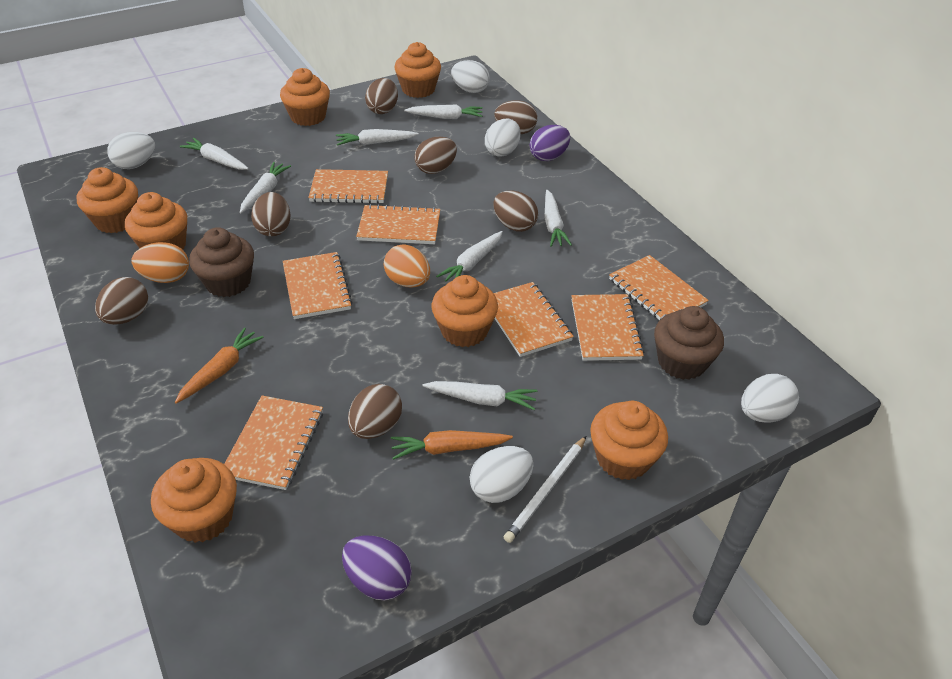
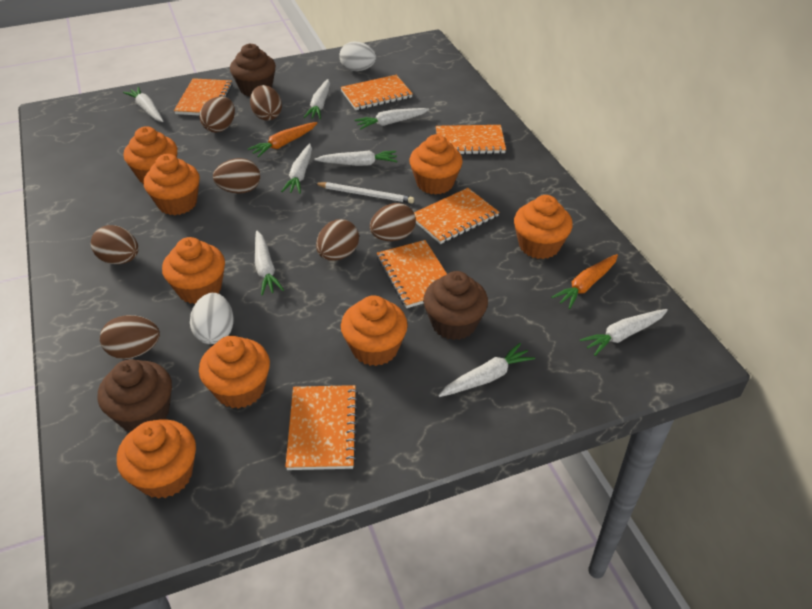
brown cupcake: [189,227,254,297] [654,306,724,380] = 2 -> [98,359,172,432] [230,43,276,97] [423,271,488,340] = 3
orange cupcake: [77,167,138,233] [125,192,187,250] [151,458,237,543] [280,68,330,126] [394,42,441,98] [431,275,498,347] [590,401,668,480] = 7 -> [117,419,196,499] [124,126,177,184] [144,154,200,215] [162,237,225,304] [199,336,270,409] [341,295,408,366] [409,134,463,195] [514,195,573,259] = 8
orange egg: [131,242,189,283] [384,245,430,288] = 2 -> none = 0
orange notebook: [224,396,323,490] [283,252,352,319] [308,169,388,204] [356,204,440,244] [494,282,574,357] [571,294,644,361] [609,255,709,320] = 7 -> [174,78,233,116] [285,385,358,470] [340,75,413,110] [377,240,447,308] [414,188,499,244] [436,125,506,154] = 6
purple egg: [342,535,412,600] [530,125,570,161] = 2 -> none = 0
white carrot: [180,138,249,170] [240,162,291,214] [336,129,418,146] [404,104,483,119] [422,381,537,410] [436,231,503,282] [544,190,572,247] = 7 -> [123,87,164,122] [255,231,284,295] [281,143,312,194] [303,79,330,119] [315,151,397,166] [355,108,429,130] [438,343,535,397] [580,309,668,356] = 8
white egg: [107,132,155,169] [451,60,490,93] [470,446,533,503] [485,119,521,157] [741,374,799,423] = 5 -> [190,293,234,344] [339,42,376,71] = 2

